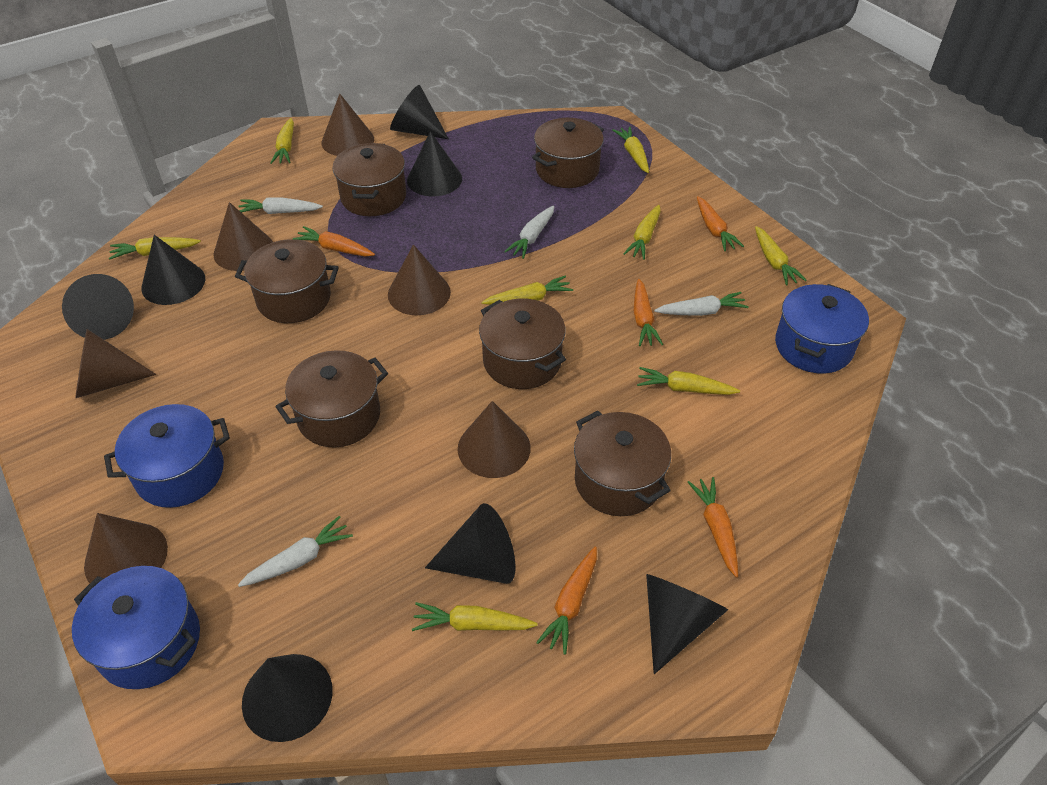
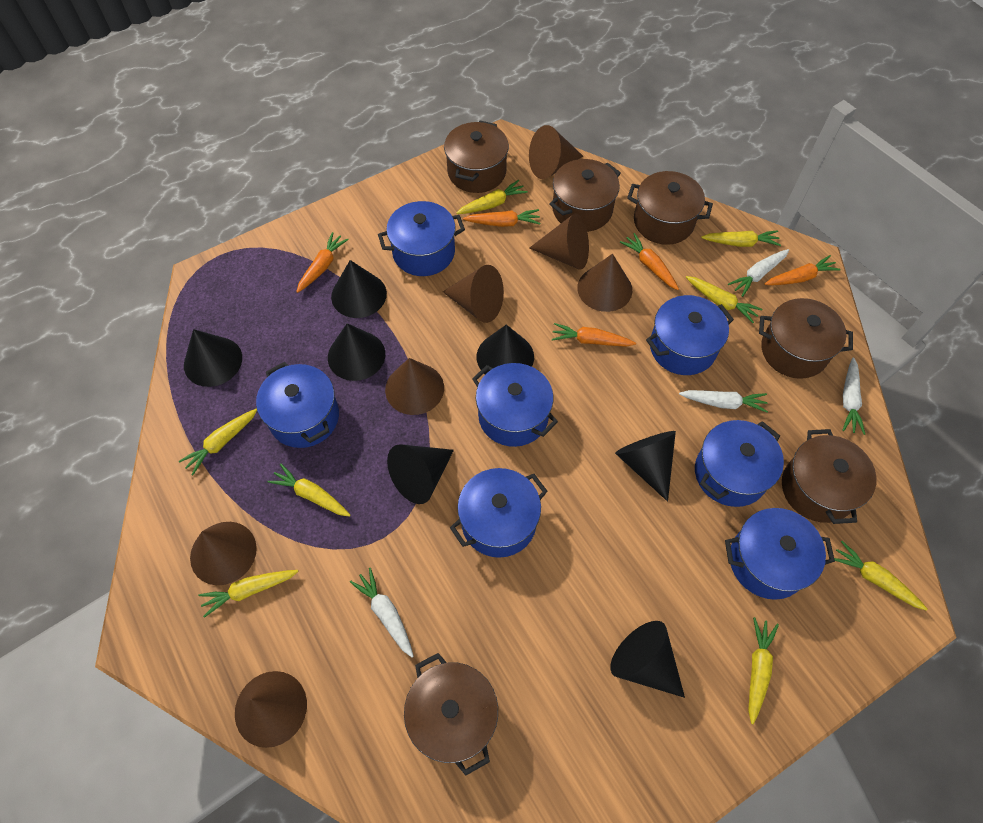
blue pot: [72,566,200,689] [104,404,230,508] [775,284,869,374] = 3 -> [256,362,339,448] [378,201,465,276] [450,468,548,558] [472,363,558,447] [646,295,734,375] [695,420,784,507] [725,508,835,600] = 7
brown cone: [75,329,156,398] [84,513,168,583] [214,202,273,271] [321,94,374,156] [388,245,451,315] [458,401,531,478] = 6 -> [190,522,257,585] [235,671,307,748] [385,358,444,415] [443,265,504,323] [529,125,583,179] [529,213,589,270] [577,254,632,312] = 7

